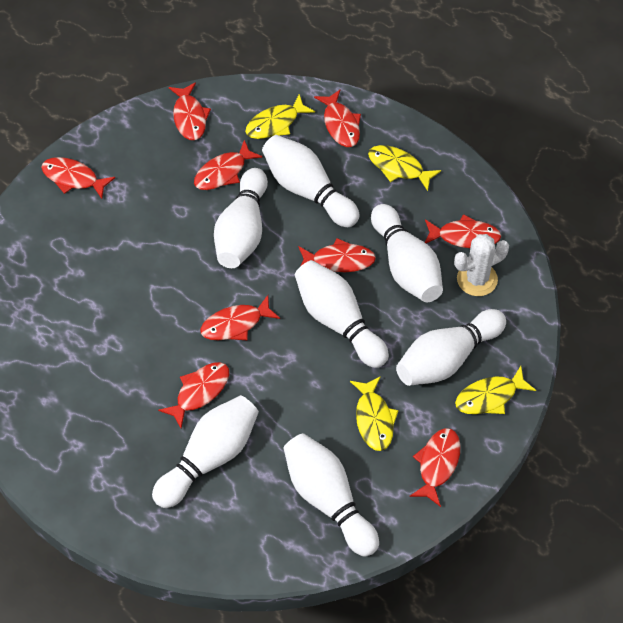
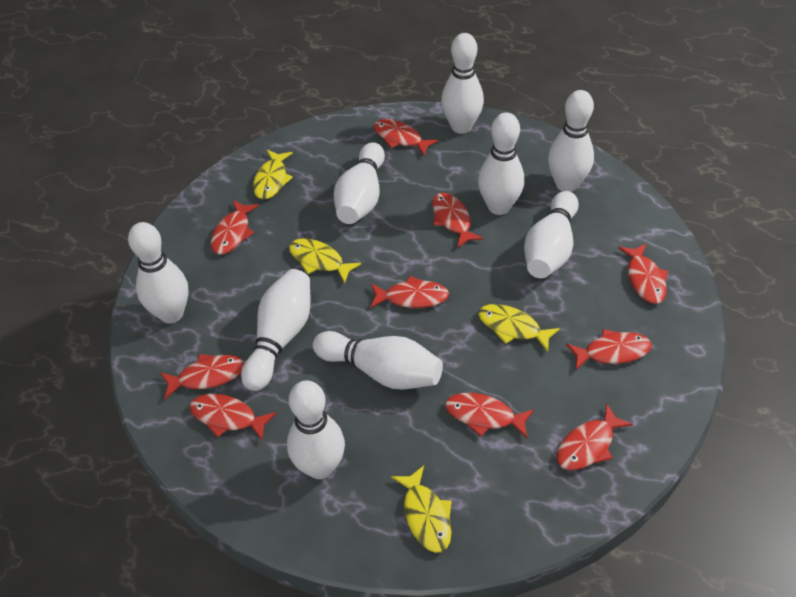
red fish: [41,157,115,199] [158,362,229,428] [169,83,211,140] [194,140,263,190] [200,295,280,340] [298,238,376,272] [314,90,361,147] [409,428,460,507] [425,214,501,248] = 9 -> [160,354,245,399] [190,394,276,441] [211,200,259,254] [370,276,449,308] [374,119,438,156] [432,193,483,248] [445,393,534,438] [557,403,633,470] [566,329,652,370] [618,243,668,304] = 10
white bowling pin: [152,395,259,508] [214,168,268,268] [262,135,360,227] [284,433,379,557] [295,260,389,368] [371,204,443,302] [396,309,506,386] = 7 -> [128,222,189,323] [241,269,310,391] [287,380,345,479] [313,331,443,390] [334,143,385,224] [441,33,484,134] [478,113,524,215] [524,191,579,278] [548,90,594,192] = 9
white cactus: [454,234,509,296] = 1 -> none = 0

